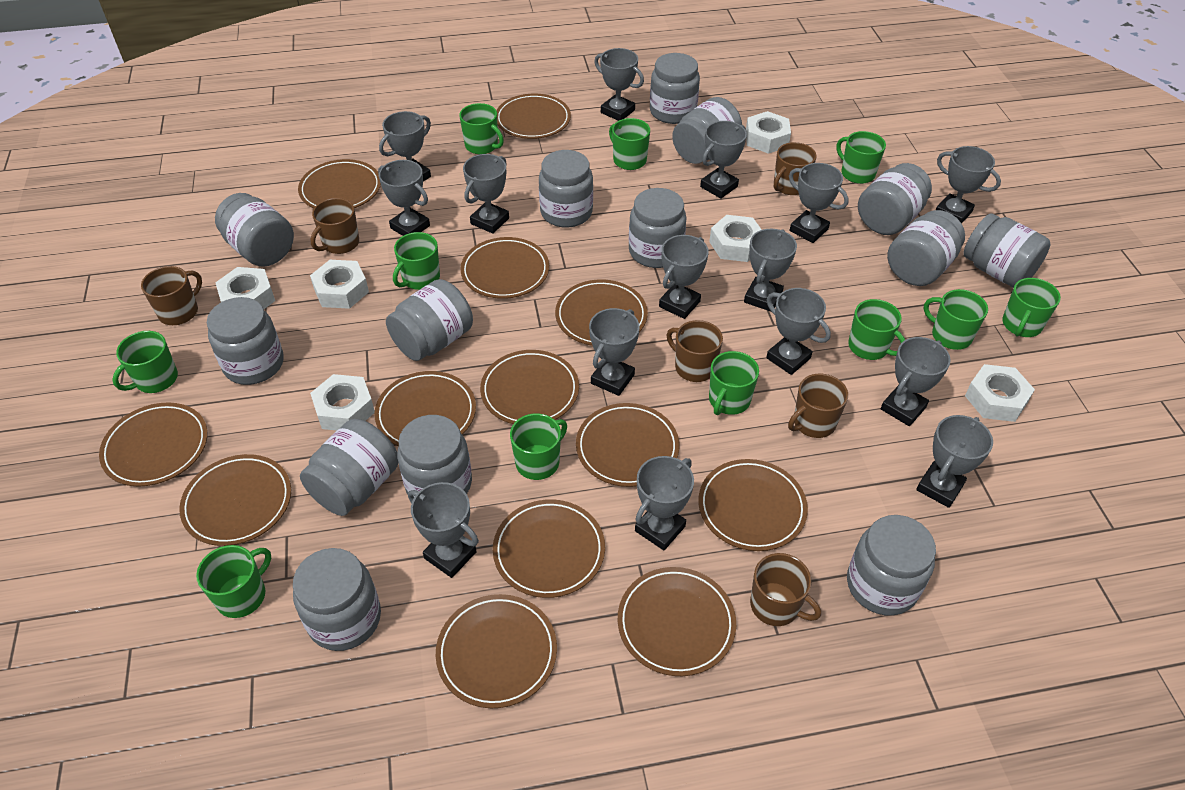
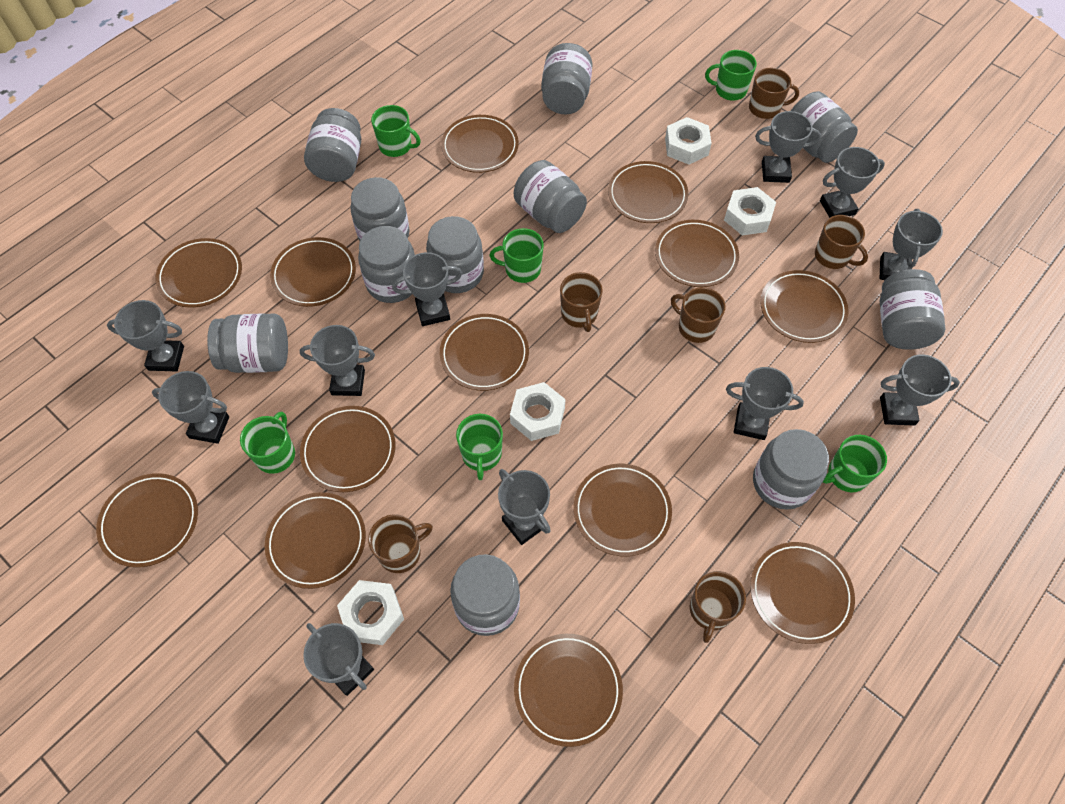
green mug: [112,331,178,393] [196,545,271,618] [393,232,440,290] [459,103,504,154] [510,413,567,480] [609,118,650,170] [709,351,759,415] [836,131,886,184] [848,299,905,360] [924,289,988,350] [1002,278,1061,337] = 11 -> [240,412,295,474] [371,105,421,157] [456,414,503,480] [490,228,544,283] [705,50,757,101] [823,435,887,492] = 6
grey jar: [207,297,284,385] [215,193,294,267] [293,548,381,651] [300,419,399,516] [386,279,473,361] [397,415,472,497] [539,150,593,228] [629,188,687,268] [650,53,700,124] [672,97,742,164] [847,515,936,616] [858,163,932,235] [887,210,965,286] [963,214,1050,288] = 14 -> [207,313,288,373] [304,108,361,182] [350,177,410,241] [358,226,415,303] [426,216,484,293] [450,554,520,636] [514,160,587,233] [541,43,593,114] [753,429,829,510] [791,91,858,163] [880,269,946,350] = 11
grey trophy: [378,160,430,236] [379,111,431,181] [408,482,479,578] [463,154,509,234] [589,308,640,396] [594,48,644,121] [635,456,694,550] [659,235,709,319] [700,121,747,199] [744,229,797,312] [766,288,831,375] [789,163,849,243] [881,337,951,426] [916,415,993,508] [936,146,1001,224] = 15 -> [107,300,184,371] [152,371,229,444] [300,325,375,396] [303,623,374,696] [392,252,462,326] [498,469,551,545] [726,367,804,440] [755,111,821,183] [820,147,885,218] [879,209,943,280] [880,354,960,426] = 11
white nut: [215,267,275,309] [310,260,369,309] [310,374,375,430] [709,215,762,262] [746,111,791,154] [965,364,1035,422] = 6 -> [337,580,404,645] [510,382,566,441] [665,117,712,164] [724,187,776,236] = 4

